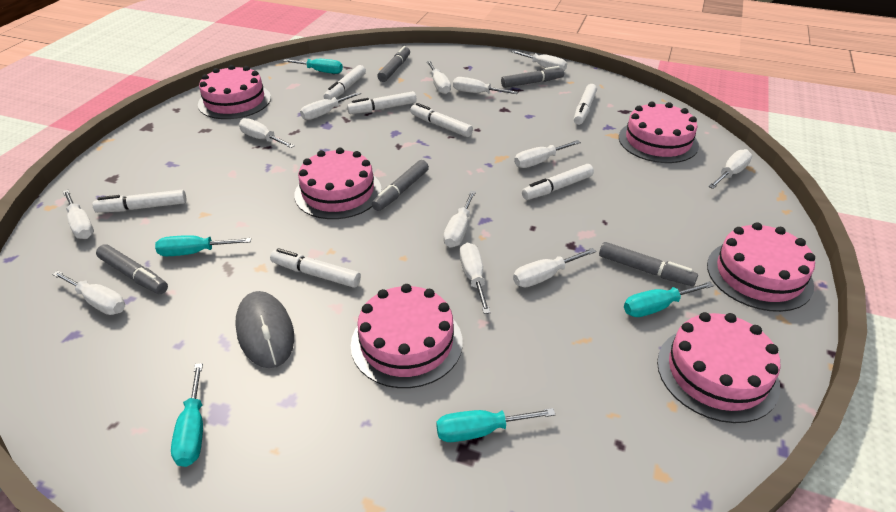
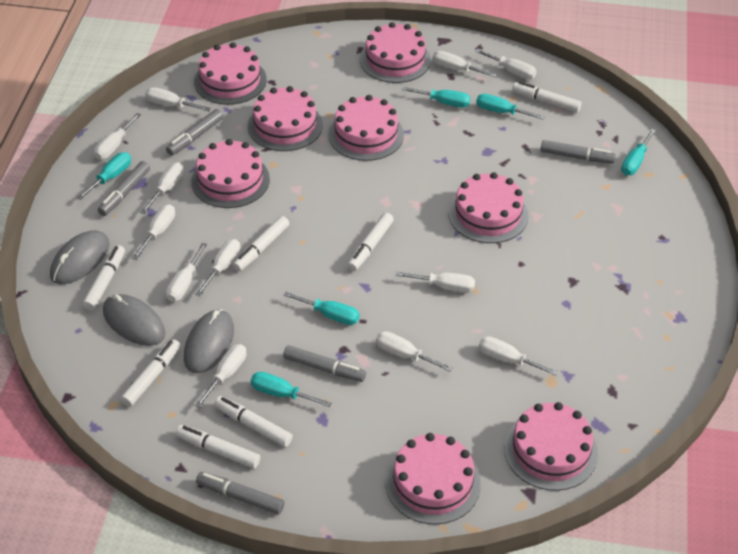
grey mouse: [235,291,294,368] = 1 -> [50,230,109,284] [103,294,165,346] [184,309,234,373] = 3
pink cake: [198,65,271,119] [294,148,382,219] [351,284,463,388] [619,101,699,163] [657,312,781,423] [707,222,815,312] = 6 -> [191,139,270,208] [194,42,267,105] [248,86,323,151] [328,95,404,161] [360,22,431,83] [385,433,481,524] [448,172,529,243] [504,402,598,491] = 8
turquoise screwdriver: [155,235,251,256] [171,363,203,467] [283,59,343,74] [436,408,555,442] [624,282,714,317] = 5 -> [77,152,131,200] [251,372,332,407] [283,292,359,325] [402,87,470,108] [476,94,545,119] [621,128,656,176] = 6

